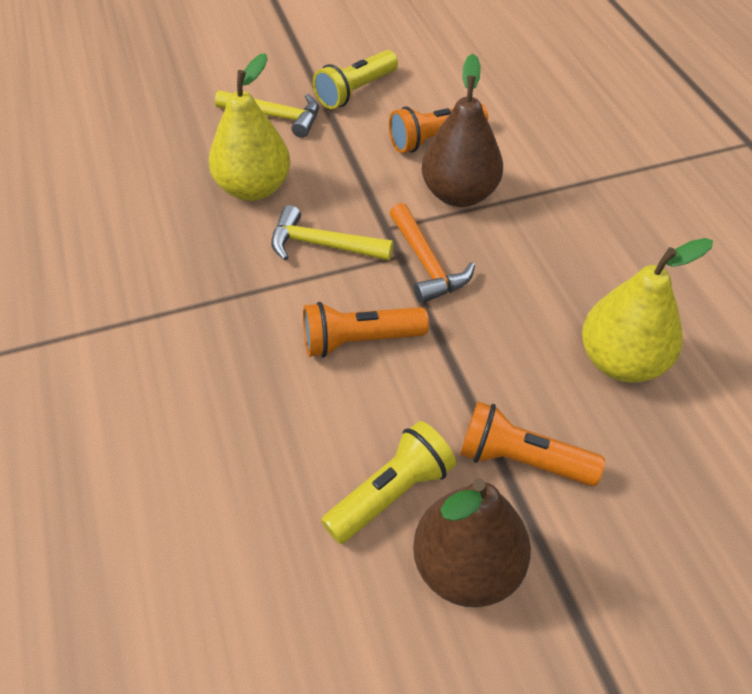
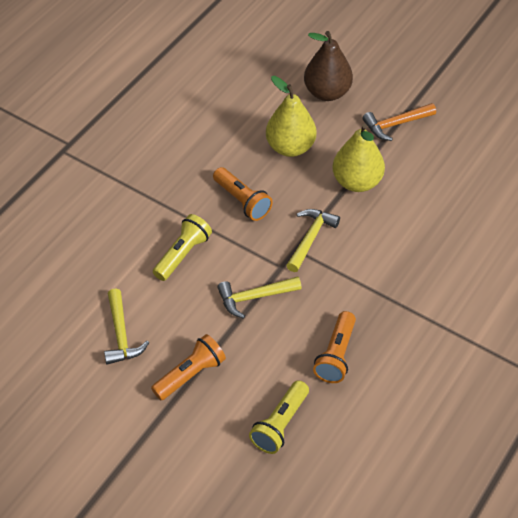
brown pear: [413,478,531,607] [421,54,503,207] = 2 -> [304,31,353,101] = 1
yellow hammer: [215,90,319,138] [271,205,394,261] = 2 -> [104,289,149,365] [217,277,302,318] [286,209,340,272] = 3

